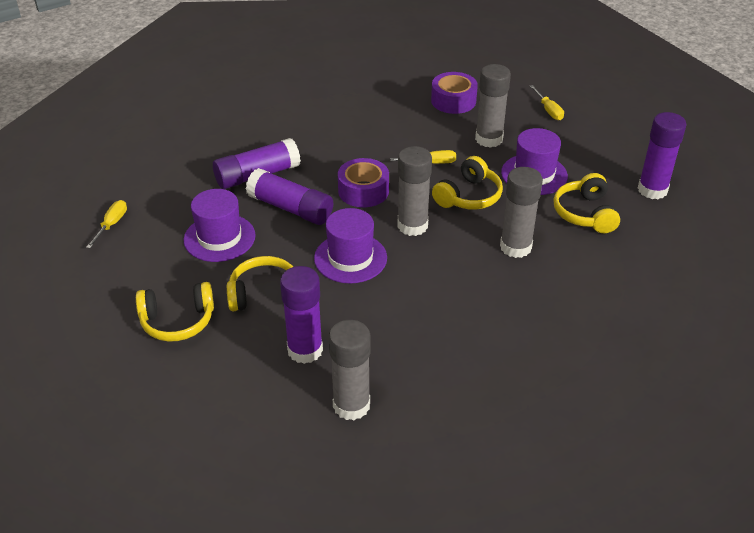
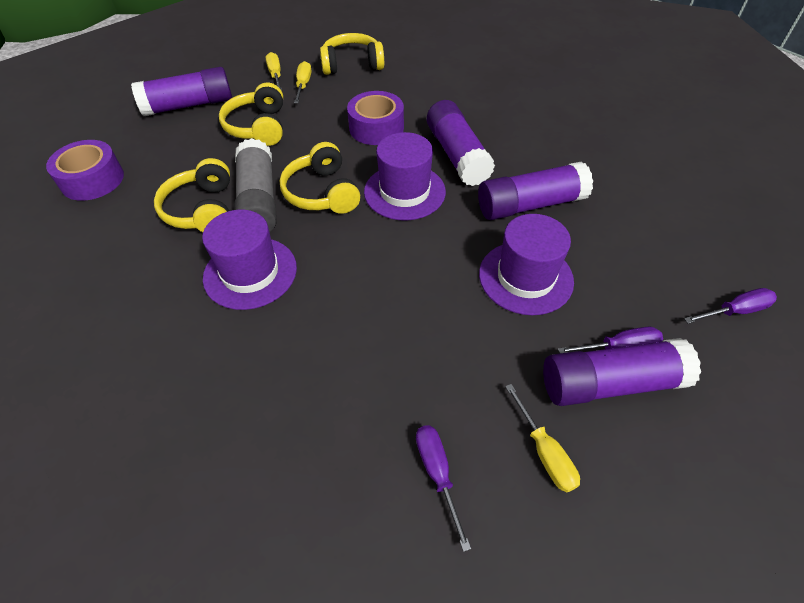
grey glue stick: [329,320,370,420] [397,146,432,236] [475,64,511,148] [500,167,543,258] = 4 -> [235,138,277,232] = 1
purple screwdriver: none = 0 -> [416,425,471,552] [558,327,663,353] [684,288,777,324] = 3

